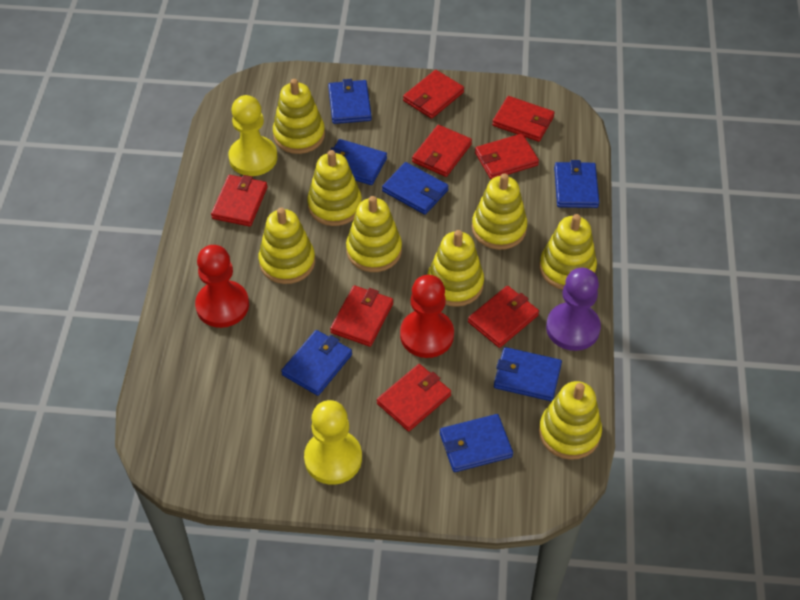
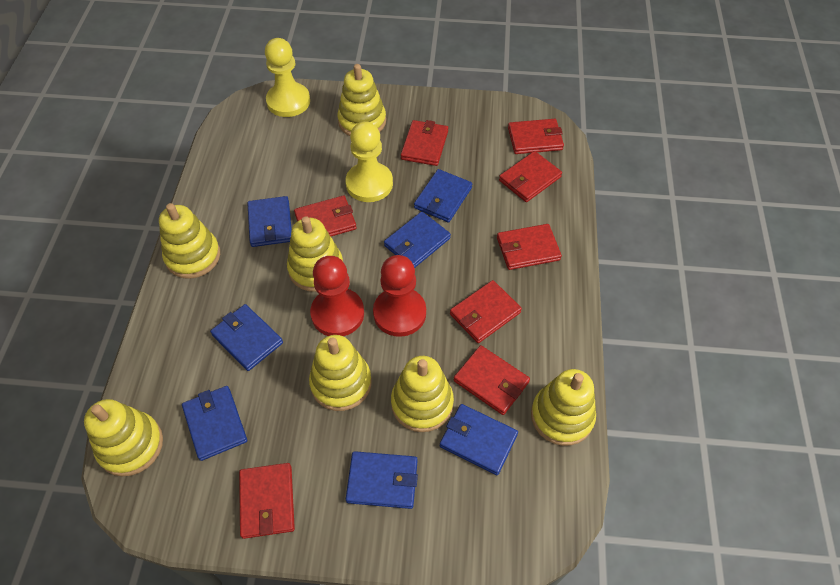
purple pawn: [546,268,601,351] = 1 -> none = 0
yellow stacking toy: [259,207,315,284] [273,79,325,154] [307,150,362,226] [346,196,402,272] [427,230,484,307] [472,173,527,250] [539,381,602,460] [540,214,597,290] = 8 -> [84,399,163,476] [159,203,220,279] [287,216,343,292] [309,335,372,411] [337,64,386,136] [391,356,454,432] [531,369,596,446] = 7

